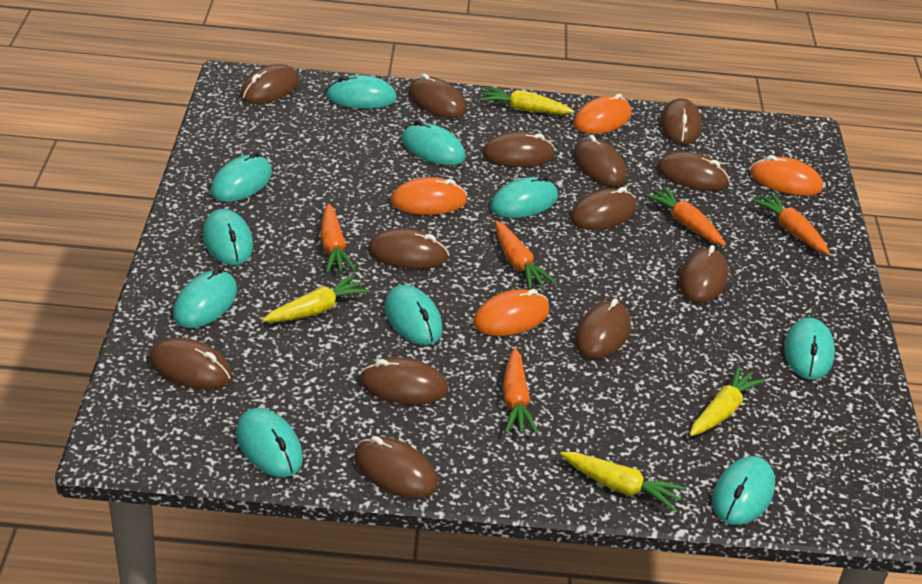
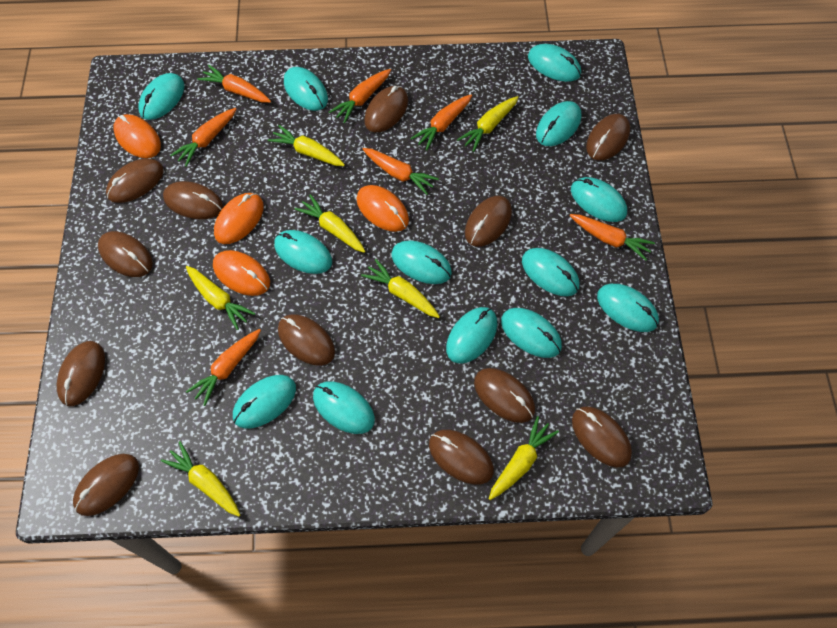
brown mouse: [149,338,232,389] [240,64,300,104] [354,436,438,498] [359,357,448,405] [368,228,449,269] [408,73,466,118] [482,132,555,167] [570,187,637,230] [573,135,627,186] [575,298,631,359] [657,152,730,191] [660,98,702,145] [679,245,728,303] = 13 -> [57,341,105,406] [73,454,139,516] [98,231,153,277] [106,158,164,203] [163,181,223,219] [278,314,335,366] [364,86,408,132] [429,430,494,485] [465,196,512,247] [474,368,535,423] [572,406,632,468] [586,114,630,160] = 12
orange carrot: [320,203,356,273] [495,220,556,290] [503,348,538,434] [644,186,726,246] [751,192,830,255] = 5 -> [170,108,236,167] [186,329,261,406] [197,65,271,103] [329,69,391,123] [363,148,439,195] [410,94,472,150] [570,214,655,261] = 7
turquoise mouse: [173,268,237,328] [203,209,253,265] [211,152,272,202] [236,408,303,477] [326,75,397,109] [384,285,443,345] [401,120,466,166] [490,175,558,218] [712,456,775,525] [784,318,835,380] = 10 -> [138,73,184,120] [233,375,296,429] [274,230,332,274] [284,67,328,111] [313,381,375,434] [391,240,452,284] [446,307,498,363] [501,308,562,358] [522,248,579,296] [528,44,581,82] [536,101,581,146] [571,177,627,222] [597,284,659,332] = 13
yellow carrot: [262,274,370,322] [479,87,574,115] [560,452,686,511] [689,365,766,436] = 4 -> [161,441,240,517] [186,266,255,330] [268,125,345,166] [295,194,366,253] [361,259,440,318] [457,96,519,152] [489,416,559,500] = 7

